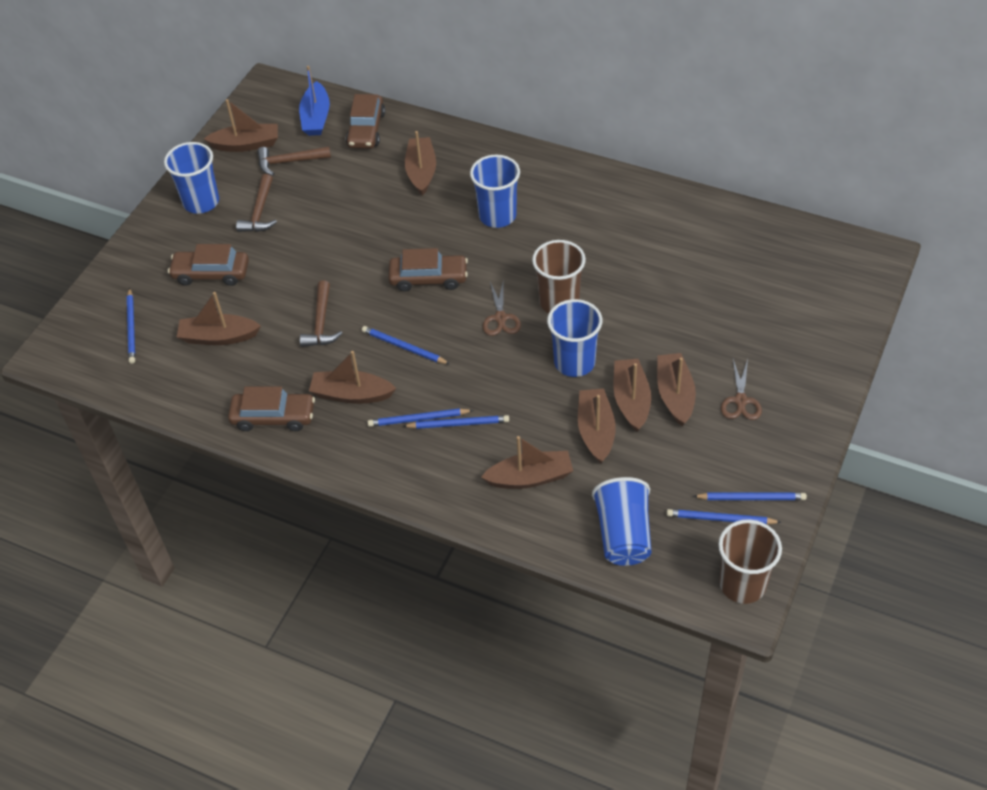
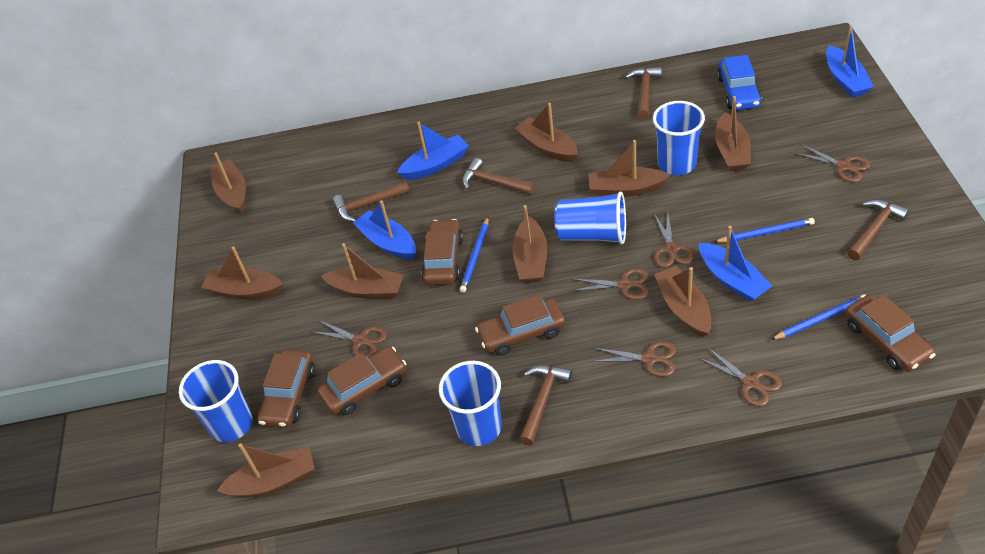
blue boat: [299,66,330,136] = 1 -> [353,200,416,260] [397,122,469,180] [699,226,772,302] [826,25,874,98] = 4
blue car: none = 0 -> [717,55,762,110] = 1
blue pencil: [127,288,135,364] [362,326,450,364] [368,408,474,427] [403,415,509,429] [667,509,781,525] [693,493,807,500] = 6 -> [460,217,489,293] [714,218,815,243] [771,295,866,340] = 3
brown boat: [177,292,261,345] [204,99,278,152] [309,351,396,404] [405,131,436,196] [481,436,573,489] [578,388,616,464] [614,359,651,432] [657,353,696,426] = 8 -> [201,246,283,300] [210,152,246,214] [217,443,315,498] [321,243,404,299] [512,205,547,283] [515,103,578,162] [589,140,671,197] [654,266,712,337] [715,96,751,171] = 9
brown car: [168,244,249,286] [228,387,315,431] [346,94,385,148] [388,248,468,292] = 4 -> [257,350,315,428] [317,346,406,415] [421,219,463,285] [475,294,566,356] [845,294,935,372] = 5
brown cup: [532,240,586,313] [718,519,782,604] = 2 -> none = 0
brown hammer: [236,174,277,232] [257,146,331,176] [300,281,343,347] = 3 -> [332,181,410,222] [462,158,535,195] [519,365,572,445] [625,67,662,119] [847,199,910,260] = 5
brown scissors: [483,279,521,336] [721,359,762,420] = 2 -> [312,320,387,358] [572,268,649,300] [592,341,676,377] [654,214,694,268] [698,347,782,407] [795,144,870,182] = 6

